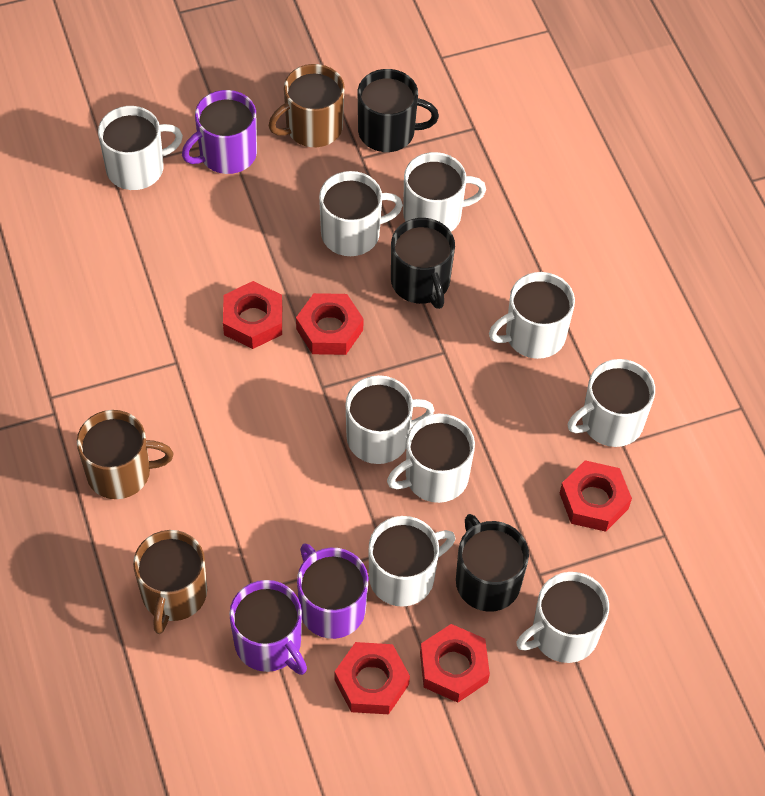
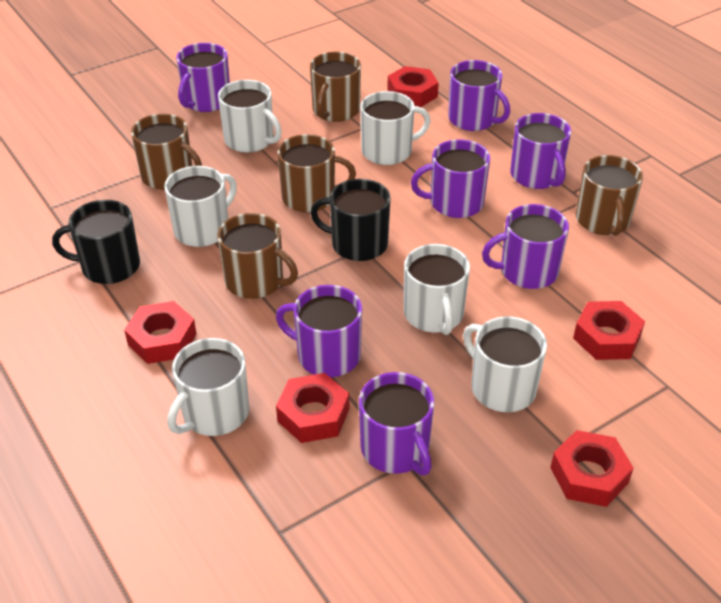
black mug: [358,69,439,152] [391,218,455,309] [456,514,529,612] = 3 -> [52,200,140,284] [310,179,391,261] = 2
brown mug: [77,410,173,499] [133,530,207,634] [269,64,345,147] = 3 -> [131,114,202,190] [217,213,298,299] [277,134,356,213] [310,52,361,122] [576,155,643,236] = 5
purple mug: [182,90,257,174] [229,580,307,675] [297,543,368,639] = 3 -> [176,43,230,112] [276,285,362,378] [359,372,434,476] [411,139,490,218] [448,60,510,131] [482,204,569,289] [510,113,571,189] = 7
white mug: [98,106,183,190] [319,171,403,256] [346,375,435,464] [369,516,455,607] [387,414,475,503] [403,152,486,232] [489,272,575,359] [516,572,609,663] [568,359,655,447] = 9 -> [164,166,237,247] [167,338,249,436] [218,80,282,153] [360,91,431,165] [404,244,470,335] [463,316,547,412] = 6

